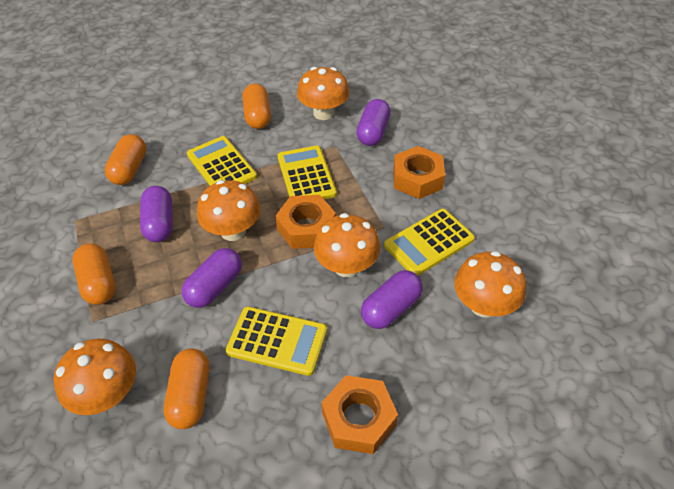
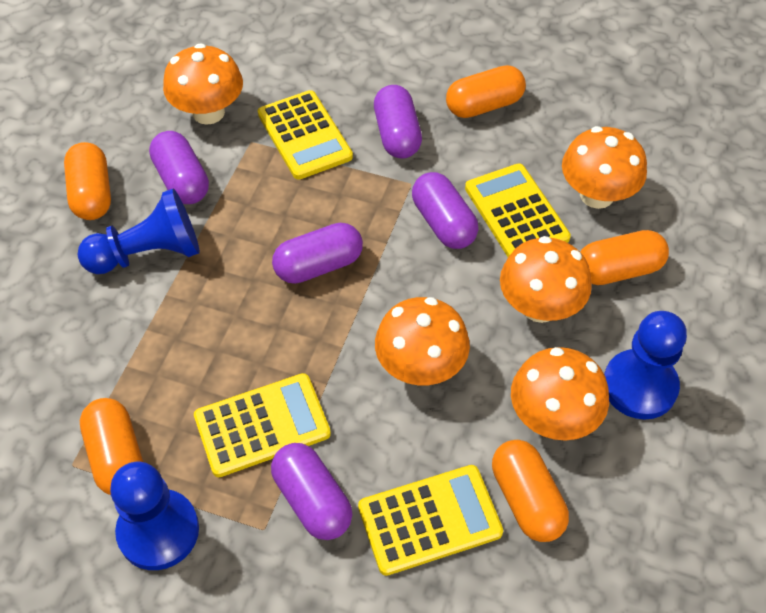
blue pawn: none = 0 -> [78,188,200,274] [110,462,199,570] [604,311,687,420] = 3
orange capsule: [73,244,116,305] [105,134,146,185] [164,348,210,429] [242,84,271,129] = 4 -> [64,142,111,220] [80,398,143,495] [446,65,526,118] [492,440,569,542] [580,230,669,285] = 5
orange nut: [275,195,336,249] [321,375,398,454] [393,146,445,199] = 3 -> none = 0
purple capsule: [140,186,173,242] [182,248,242,308] [356,99,391,146] [361,270,423,329] = 4 -> [149,131,209,204] [271,443,353,540] [272,223,363,284] [374,85,422,158] [412,172,478,249] = 5

